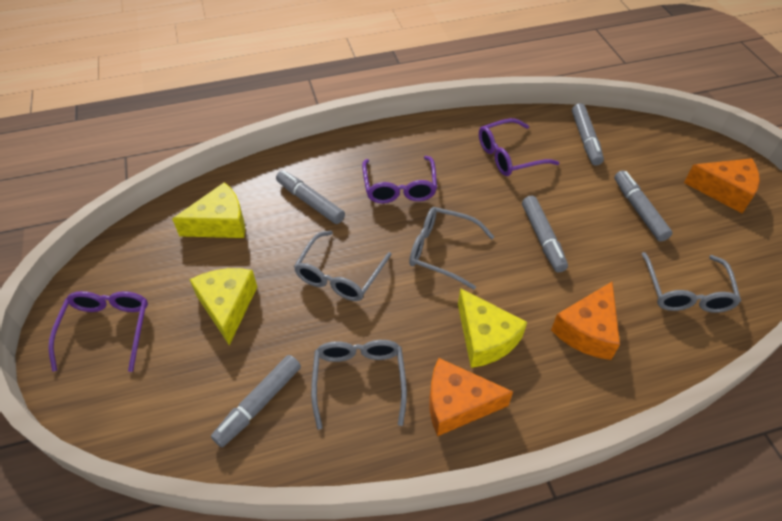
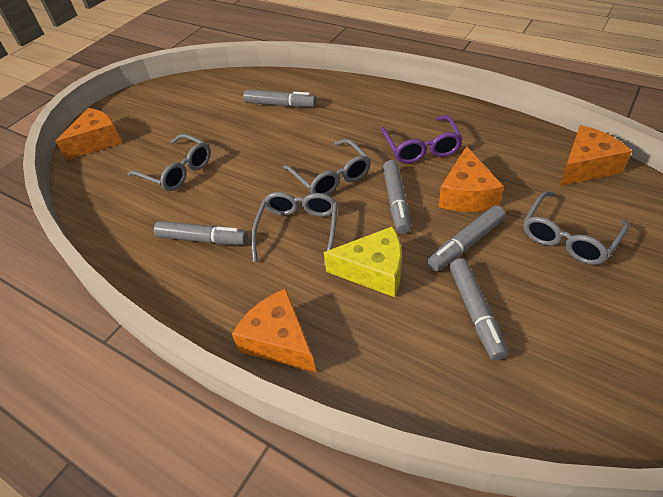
orange cheese: [430,358,513,436] [551,282,620,360] [684,158,760,214] = 3 -> [55,108,123,160] [232,289,316,373] [439,146,504,212] [559,125,632,186] = 4
purple glasses: [48,291,148,372] [362,156,437,203] [479,118,560,176] = 3 -> [381,115,463,164] = 1
yellow cheese: [172,182,245,238] [189,268,257,345] [458,288,527,368] = 3 -> [323,226,401,297] = 1

